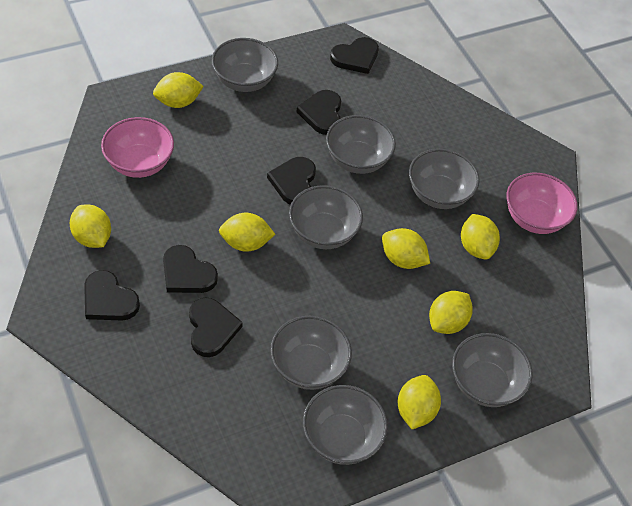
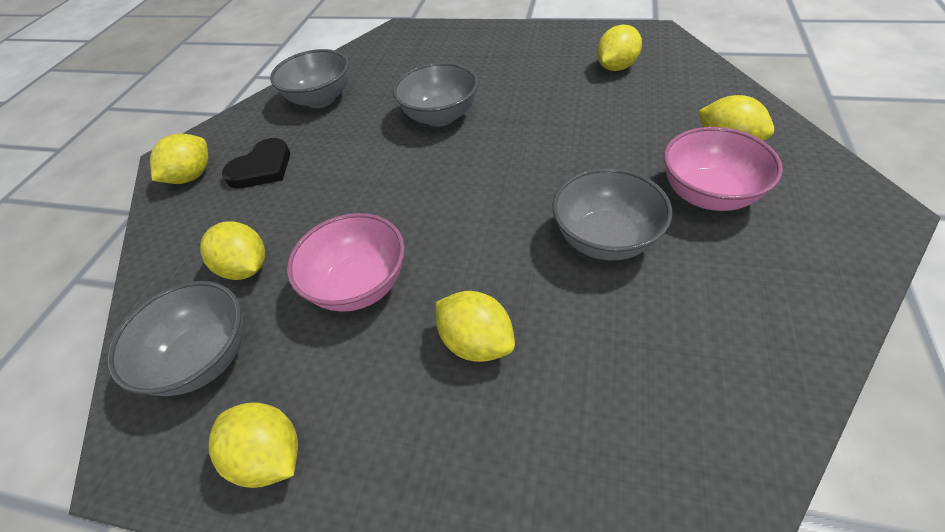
black heart: [84,270,140,321] [163,245,218,293] [189,297,243,357] [267,157,316,205] [296,90,341,135] [330,37,379,74] = 6 -> [222,138,290,188] = 1
grey bowl: [212,38,278,92] [270,316,352,390] [289,185,363,249] [303,385,388,465] [326,115,396,174] [409,149,480,209] [452,333,533,407] = 7 -> [107,281,243,396] [270,49,349,108] [393,62,478,127] [552,168,672,260] = 4
yellow lemon: [70,204,111,248] [153,72,204,108] [219,213,275,252] [382,228,430,269] [398,375,441,429] [429,291,473,334] [461,214,500,260] = 7 -> [150,133,209,184] [200,221,265,280] [209,402,298,488] [435,291,515,362] [597,25,642,71] [698,95,774,141] = 6

